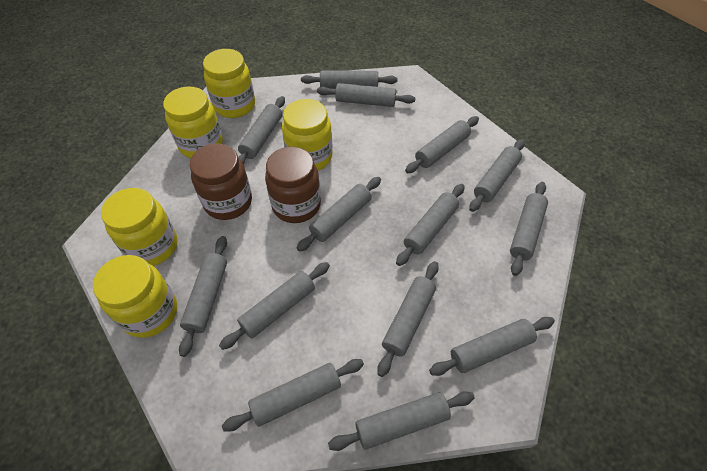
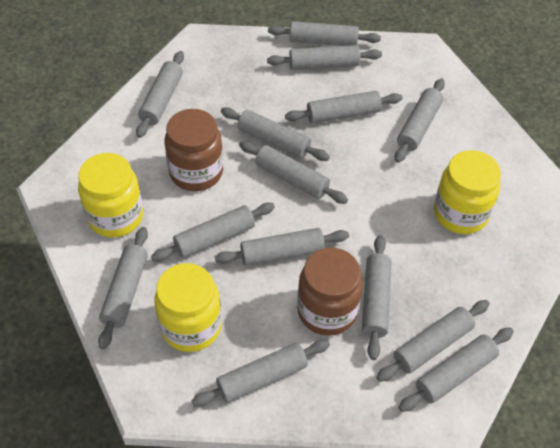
yellow jar: [93,255,177,338] [101,188,178,266] [163,87,223,158] [203,49,255,118] [282,99,332,170] = 5 -> [78,153,143,238] [154,263,222,352] [434,150,501,234] = 3

